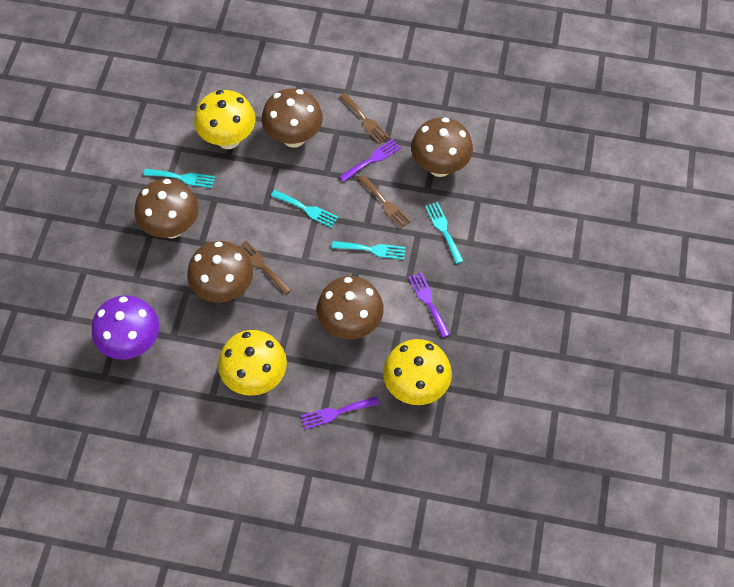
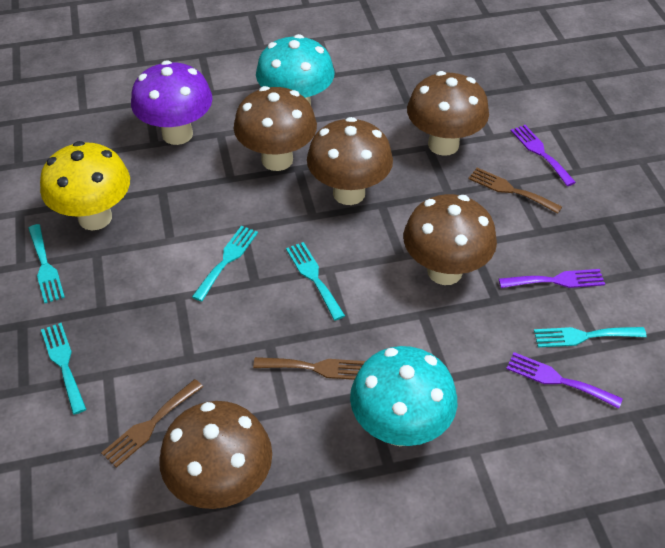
turquoise fork: [143,169,215,188] [271,190,339,228] [332,241,406,260] [425,202,464,264] = 4 -> [28,224,65,303] [41,323,86,415] [192,226,258,302] [286,242,345,320] [534,327,647,347] = 5
turquoise mushroom: none = 0 -> [256,34,335,105] [350,346,457,446] = 2
yellow mushroom: [194,90,256,149] [218,330,287,396] [383,339,452,405] = 3 -> [40,141,130,230] = 1

